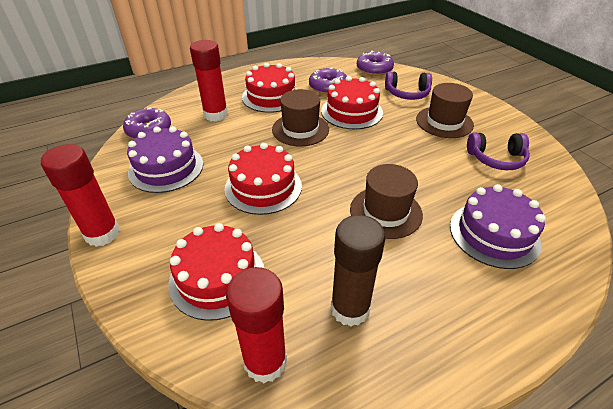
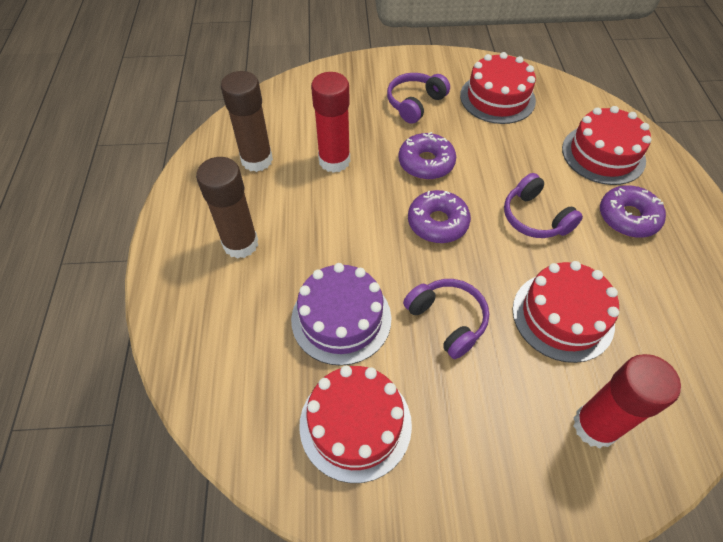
brown glue stick: [331,215,386,326] = 1 -> [196,157,258,259] [221,71,273,172] = 2
brown hat: [272,89,329,146] [350,164,423,239] [416,83,474,138] = 3 -> none = 0
purple cake: [127,126,203,193] [450,184,546,269] = 2 -> [291,263,391,366] = 1
purple headphones: [385,71,432,100] [467,132,530,170] = 2 -> [387,73,450,124] [403,279,489,359] [504,173,583,238] = 3
red glue stick: [41,144,120,247] [190,40,228,121] [226,267,287,383] = 3 -> [311,72,350,173] [573,354,681,448] = 2

